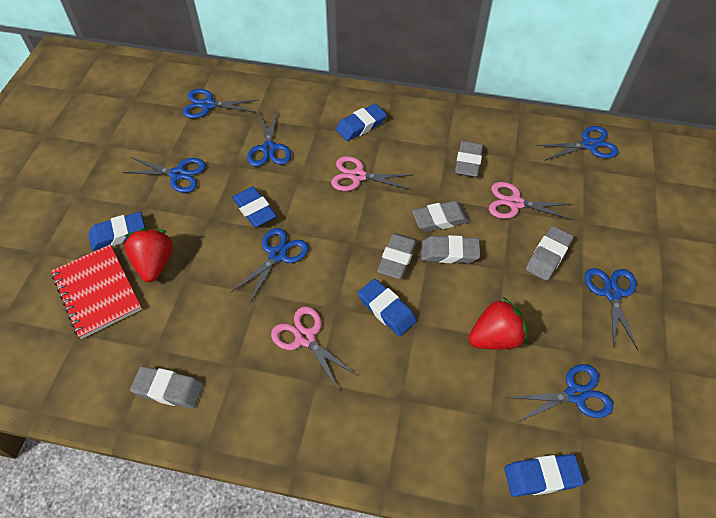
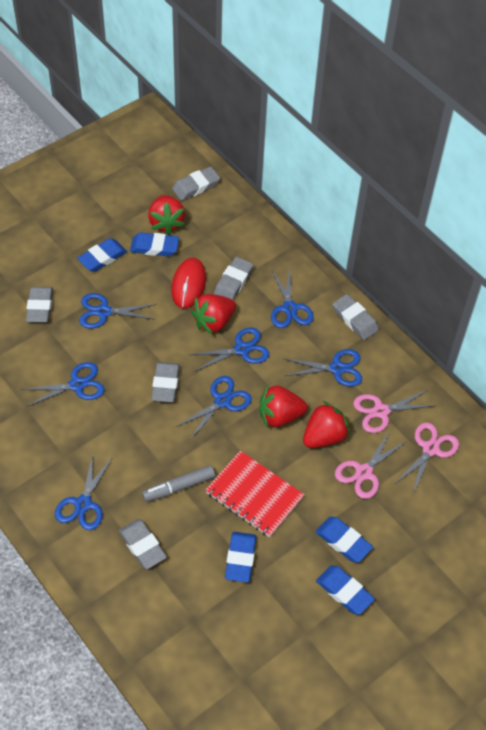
grey marker: none = 0 -> [142,465,215,502] = 1
red mouse: none = 0 -> [171,258,206,309] = 1
red strawberry: [124,228,173,282] [469,297,528,349] = 2 -> [148,195,185,235] [191,294,236,334] [260,384,308,428] [303,401,350,448] = 4

